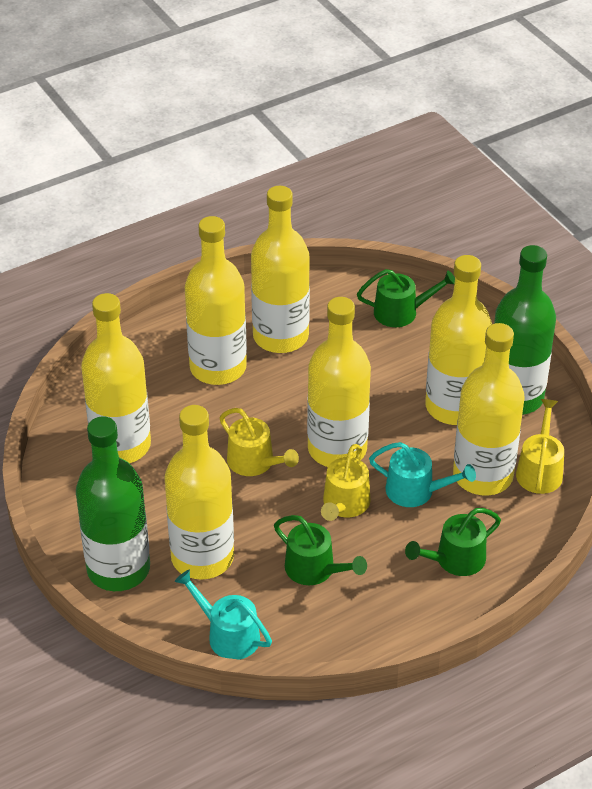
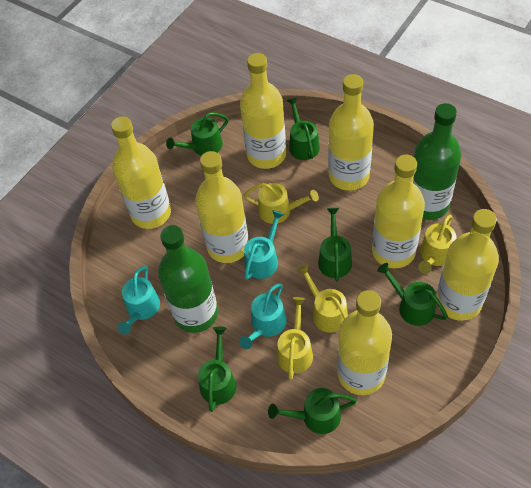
green watering can: [274,515,367,585] [357,269,455,327] [405,508,501,576] = 3 -> [166,112,228,156] [198,326,236,412] [268,388,357,434] [287,97,320,160] [318,208,352,281] [377,263,448,326] = 6
turquoise watering can: [175,570,272,660] [369,442,476,507] = 2 -> [118,266,160,334] [239,283,287,349] [244,210,284,280] = 3
yellow watering can: [220,408,299,476] [321,444,371,521] [516,399,564,494] = 3 -> [244,183,319,224] [277,297,313,380] [297,264,348,333] [418,215,456,274] = 4

